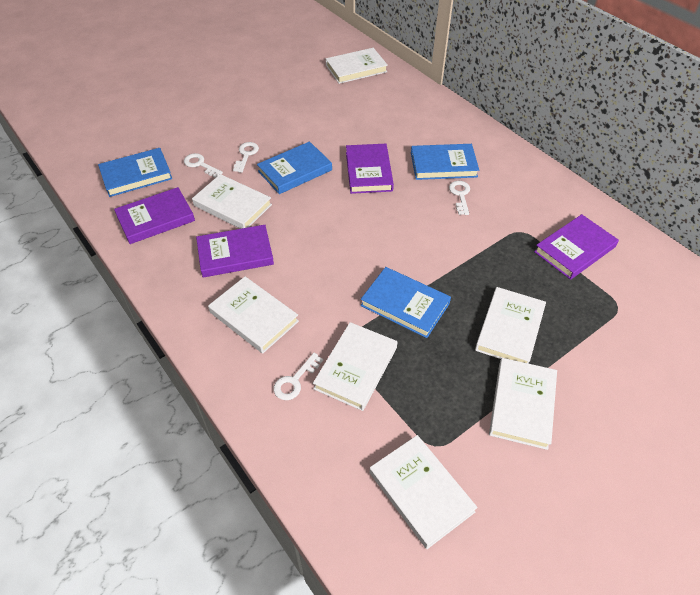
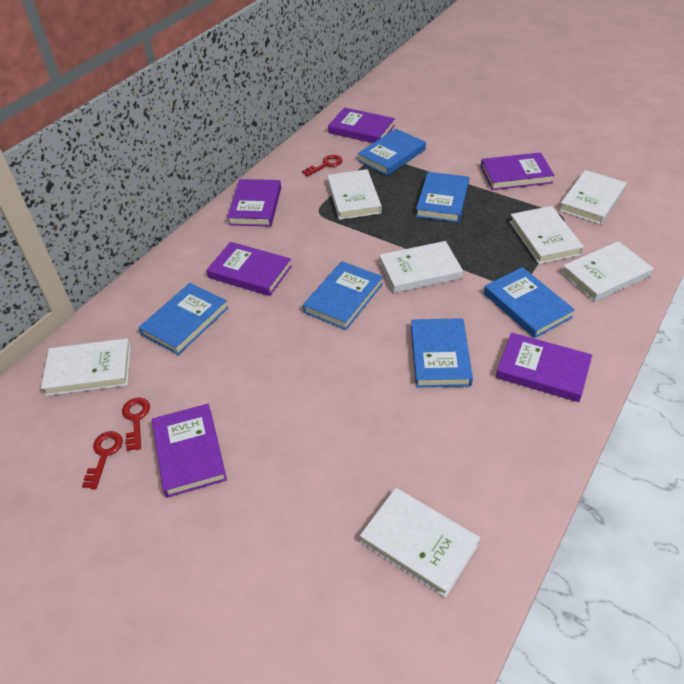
blue book: [98,148,172,197] [257,141,332,194] [361,267,451,338] [411,144,479,180] = 4 -> [138,283,228,355] [303,261,383,330] [357,129,426,176] [411,318,473,387] [416,172,469,223] [484,267,575,338] = 6
purple book: [114,187,195,244] [196,225,274,278] [346,144,394,194] [534,214,619,280] = 4 -> [152,404,227,498] [207,242,292,296] [227,179,281,226] [328,107,395,143] [481,152,555,190] [496,332,592,402] = 6
red key: none = 0 -> [82,431,123,489] [122,398,150,451] [302,155,343,176] = 3
white key: [184,153,223,178] [233,142,259,173] [273,353,323,400] [449,181,470,215] = 4 -> none = 0

